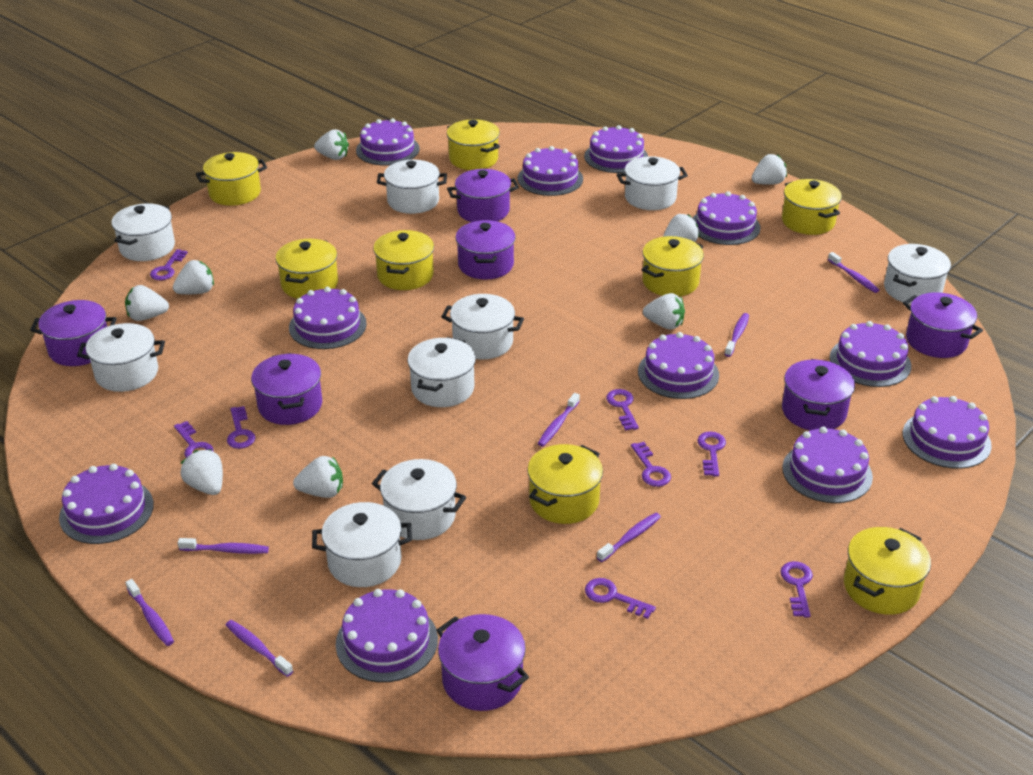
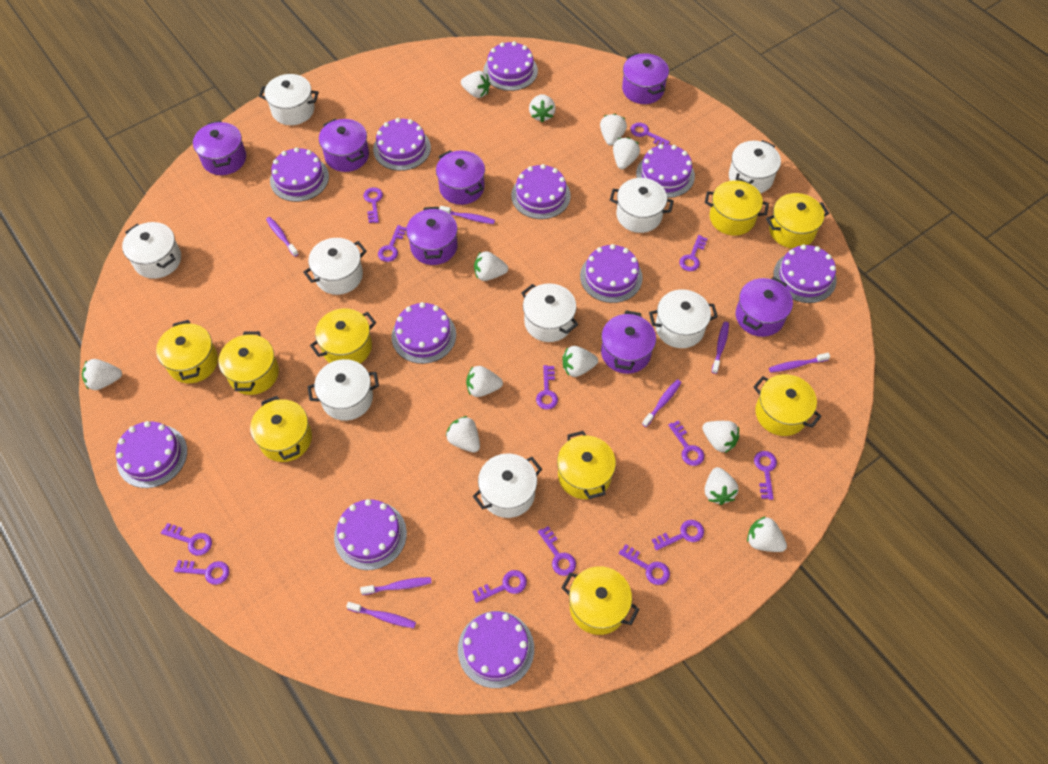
purple key: [150,249,188,280] [174,421,214,458] [227,406,256,449] [585,578,656,619] [606,389,639,430] [631,442,671,487] [697,431,726,476] [780,561,813,617] = 8 -> [161,523,212,556] [174,560,229,585] [363,187,383,223] [378,225,406,262] [472,570,527,603] [536,365,558,410] [538,526,576,576] [619,544,670,585] [630,122,670,145] [652,520,704,551] [668,421,704,466] [679,235,708,271] [754,451,777,500] = 13
white strawberry: [125,285,169,321] [173,260,214,294] [180,449,223,495] [293,456,343,498] [314,129,349,160] [643,293,685,330] [663,214,700,242] [752,154,787,185] = 8 -> [82,359,122,390] [446,416,480,453] [461,71,491,98] [466,366,503,397] [474,251,508,281] [529,94,556,122] [563,346,598,377] [600,114,627,146] [613,137,640,169] [702,421,740,453] [705,467,738,505] [747,516,787,552] = 12
yellow pot: [196,152,267,206] [276,239,338,299] [373,230,434,290] [447,119,500,170] [527,444,603,524] [641,236,704,297] [782,179,842,235] [844,527,931,615] = 8 -> [156,320,218,383] [218,331,279,395] [250,396,312,462] [310,308,376,363] [557,431,616,499] [561,566,639,635] [705,180,769,236] [753,374,822,436] [766,193,829,248] = 9

